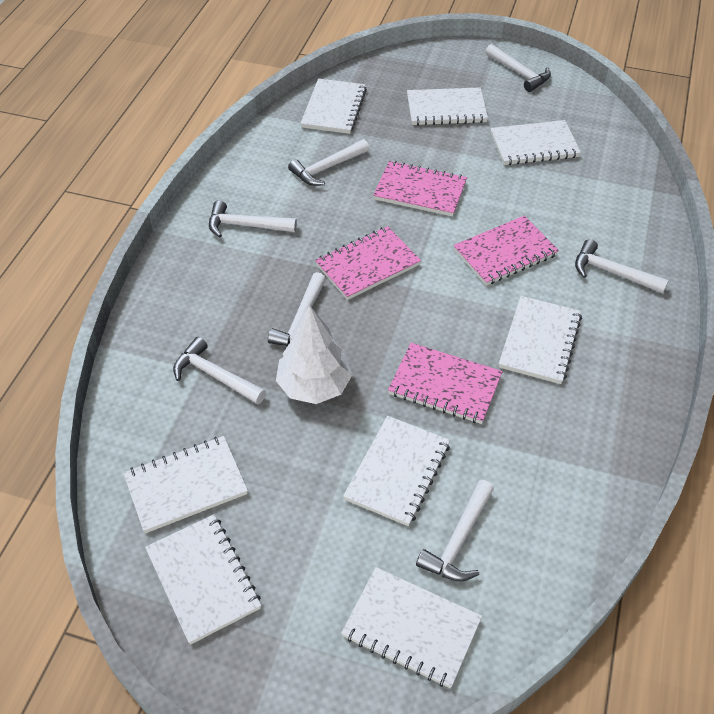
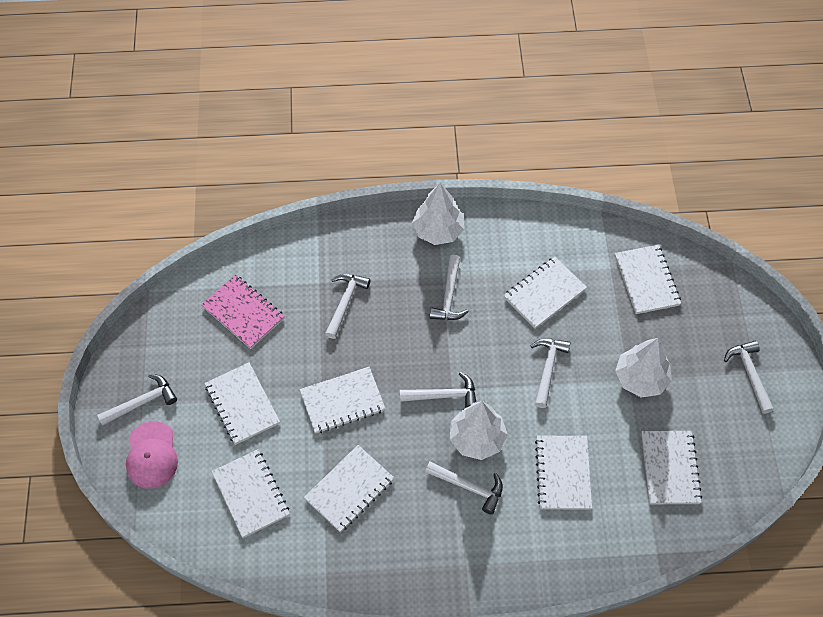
pink cap: none = 0 -> [126,421,178,489] = 1
pink notebook: [315,226,421,300] [373,161,467,216] [388,343,503,424] [453,216,559,286] = 4 -> [201,275,285,349] = 1
white tree: [276,305,352,404] = 1 -> [412,183,464,245] [450,401,508,460] [615,338,672,398] = 3

